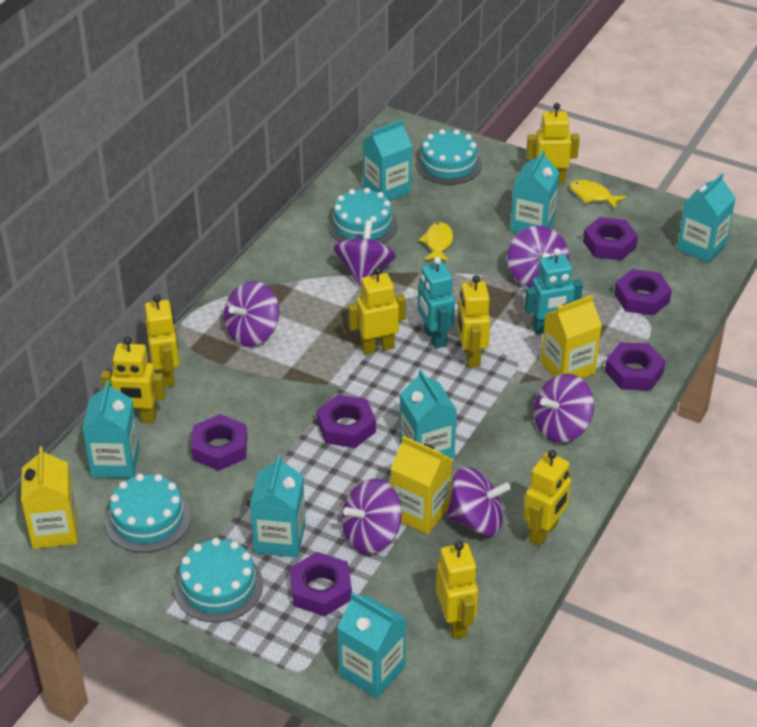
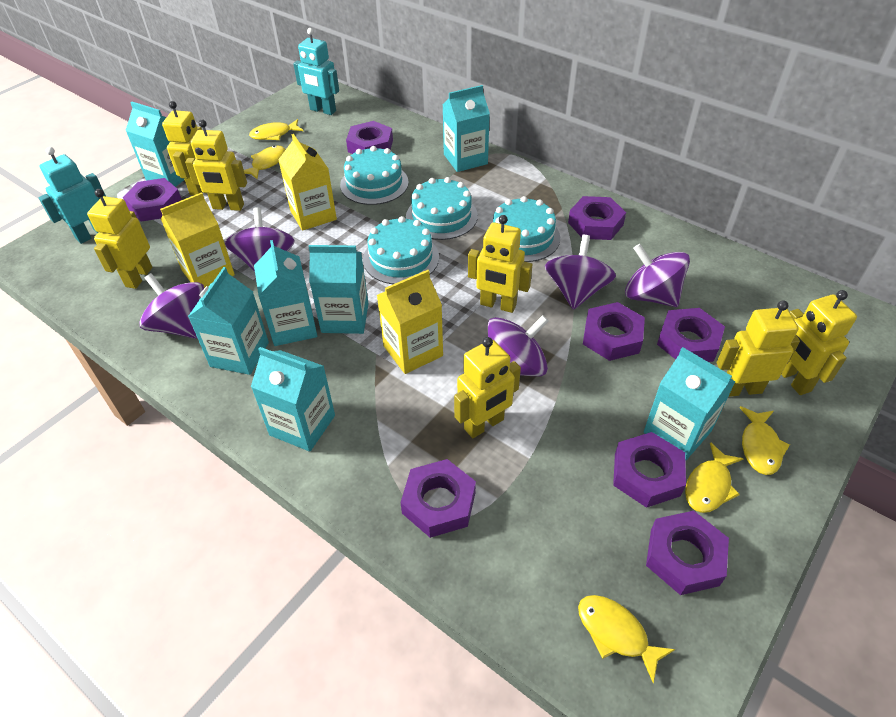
purple nut: [191,414,247,471] [290,552,352,617] [317,395,376,448] [583,217,638,261] [605,343,666,390] [614,269,672,316] = 6 -> [123,178,182,222] [346,121,393,154] [401,459,476,538] [568,196,626,240] [583,302,645,361] [613,432,686,508] [646,511,729,595] [657,308,725,362] = 8
purple spinning top: [224,281,279,347] [334,220,396,286] [342,478,402,554] [446,467,511,536] [508,226,569,287] [534,374,594,443] = 6 -> [139,273,204,339] [225,207,295,272] [487,315,549,376] [545,235,616,310] [625,244,690,307] = 5
yellow fish: [419,222,453,261] [569,180,626,209] = 2 -> [244,146,285,180] [249,119,303,140] [578,595,675,683] [685,442,744,513] [739,406,790,475] = 5

